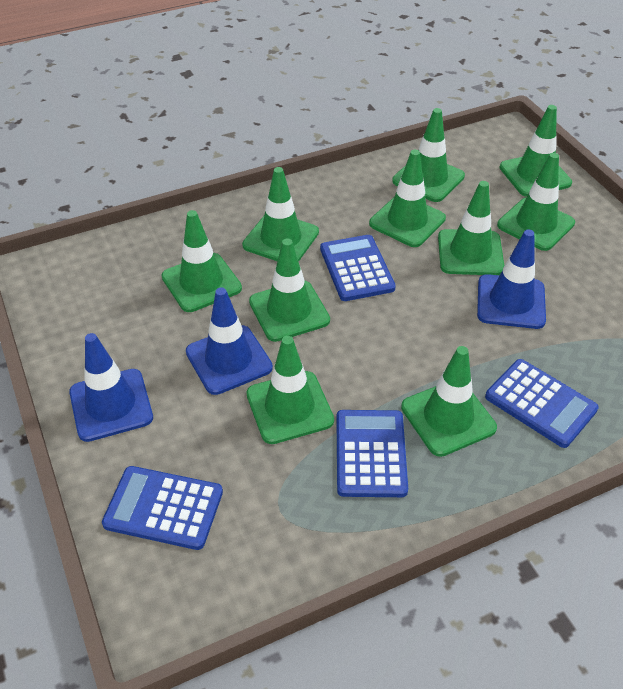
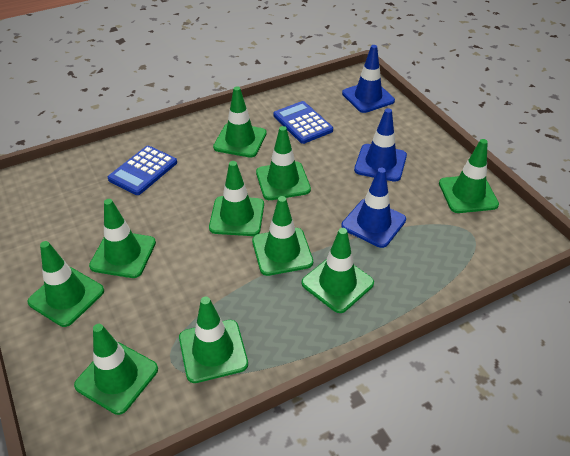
blue calculator: [102,466,223,550] [320,235,396,301] [336,410,408,497] [485,359,599,448] = 4 -> [108,146,177,195] [273,101,333,144] = 2

